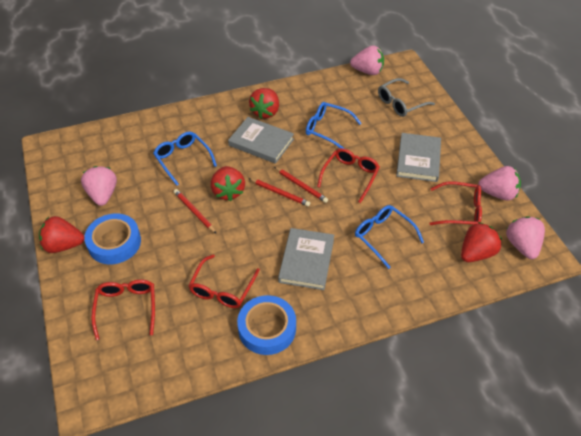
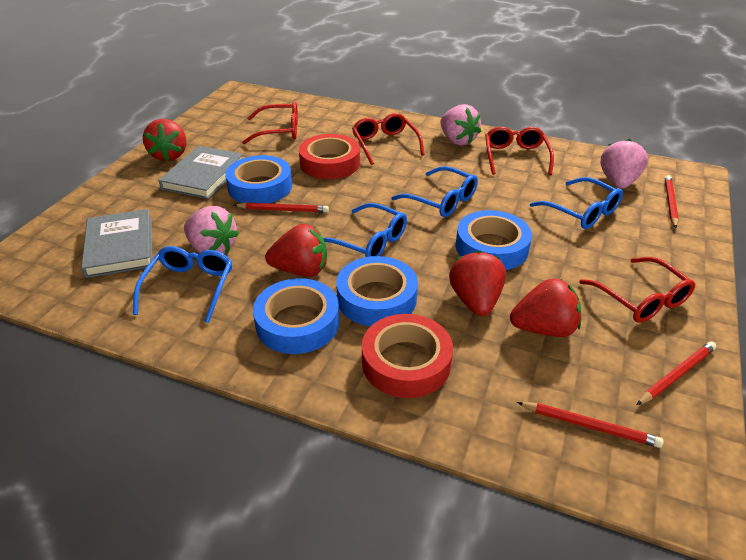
blue glasses: [153,132,217,186] [306,102,361,149] [355,205,424,269] = 3 -> [133,246,232,323] [323,203,407,257] [391,166,478,217] [530,177,623,229] = 4
blue tape: [84,214,141,264] [237,295,296,355] = 2 -> [225,155,292,203] [253,278,340,354] [336,256,418,326] [456,210,532,270] = 4
grey book: [228,117,294,164] [278,228,334,290] [396,133,441,182] = 3 -> [81,209,152,278] [159,146,243,199] = 2
grey glasses: [378,78,435,117] = 1 -> none = 0
pink strawberry: [81,166,117,206] [350,45,384,75] [478,166,521,201] [506,216,545,259] = 4 -> [184,206,239,254] [440,104,481,146] [600,139,648,189] = 3
red pencil: [174,189,217,234] [249,178,310,206] [274,167,328,203] = 3 -> [234,202,329,213] [517,402,664,448] [637,341,716,405] [665,175,679,228] = 4
red tape: none = 0 -> [299,134,360,179] [362,314,453,398] = 2

